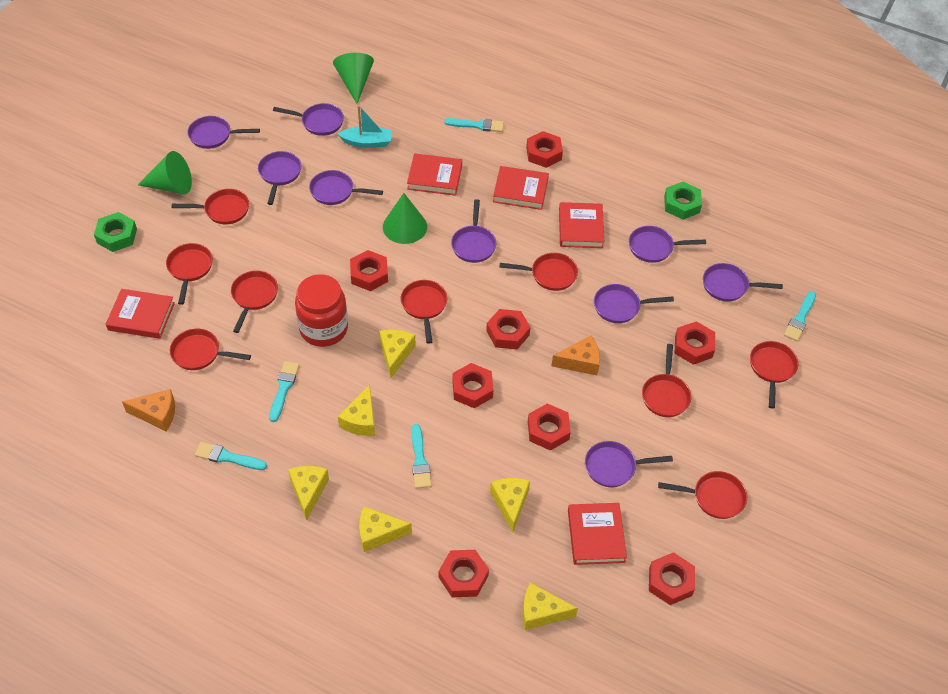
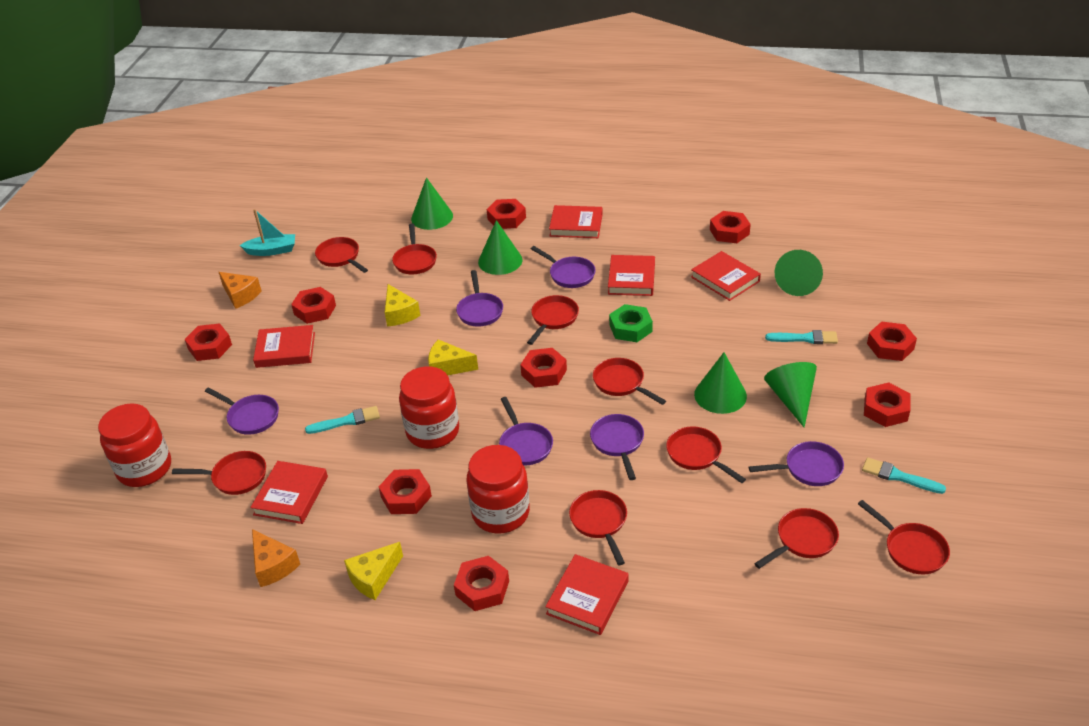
green cone: [138,151,192,194] [333,53,374,104] [383,193,427,244] = 3 -> [411,177,453,230] [478,220,523,275] [694,353,747,414] [764,362,817,427] [774,250,823,296] = 5
green nut: [94,212,137,252] [664,182,702,220] = 2 -> [609,304,653,342] = 1
purple pan: [187,116,260,149] [258,151,301,205] [273,103,344,136] [309,170,383,205] [451,199,496,263] [585,441,673,487] [594,284,674,323] [629,226,706,263] [703,263,783,302] = 9 -> [205,387,279,435] [456,270,503,327] [499,397,553,465] [531,246,595,288] [590,414,644,480] [749,441,844,486] = 6
red book: [106,289,175,339] [407,153,462,196] [493,166,549,210] [559,202,604,248] [568,503,627,565] = 5 -> [250,461,328,524] [253,325,315,368] [545,554,629,635] [549,205,603,238] [608,255,655,296] [691,251,761,301] = 6
red jar: [295,274,348,347] = 1 -> [98,403,171,487] [399,366,459,449] [467,445,530,534] = 3
red nut: [350,250,388,291] [439,550,489,597] [452,363,493,408] [486,309,531,349] [526,131,563,168] [528,403,571,451] [649,552,695,605] [675,321,715,365] = 8 -> [185,323,232,361] [291,287,336,324] [379,469,432,514] [454,556,509,611] [487,199,526,229] [520,348,567,388] [710,211,751,243] [864,382,911,427] [867,322,917,361] = 9
turquoise brush: [195,442,267,470] [269,361,300,422] [412,424,432,489] [444,118,504,132] [784,291,816,341] = 5 -> [305,406,380,434] [765,330,838,344] [862,457,946,494] = 3
yellow cheese: [288,466,329,521] [338,385,375,436] [359,506,412,552] [379,330,415,378] [490,478,530,533] [522,582,578,630] = 6 -> [344,542,403,600] [385,284,420,327] [428,339,478,375] = 3

